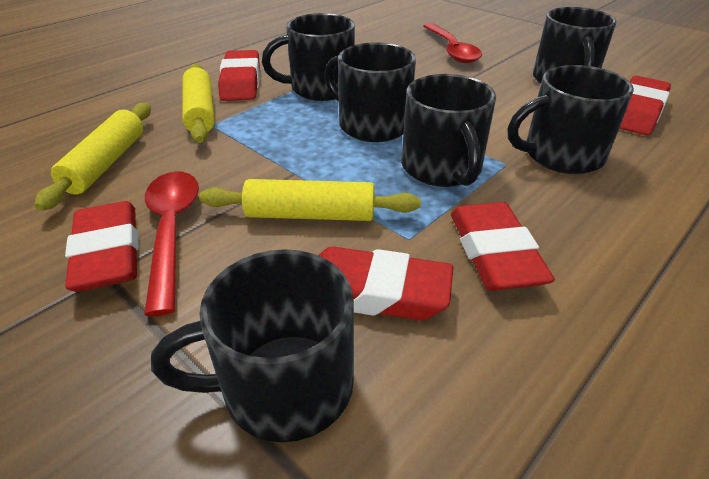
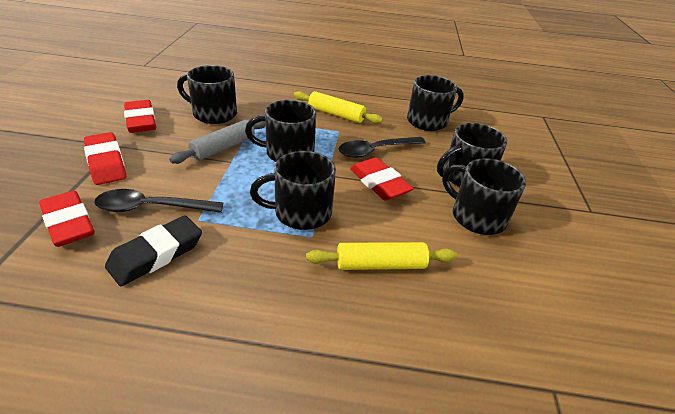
black eraser: none = 0 -> [105,215,202,286] = 1
black spoon: none = 0 -> [94,189,223,213] [339,137,426,158] = 2
grey rolling pin: none = 0 -> [169,120,266,164] = 1
red eraser: [65,201,139,292] [218,50,260,101] [318,247,453,321] [451,202,555,291] [619,76,671,135] = 5 -> [39,191,95,247] [84,132,126,185] [124,100,156,133] [350,157,414,201] = 4
red spoon: [144,171,199,316] [423,23,482,63] = 2 -> none = 0
yellow rolling pin: [34,103,151,211] [182,64,215,143] [199,179,421,221] = 3 -> [294,91,383,124] [306,242,457,270] = 2

